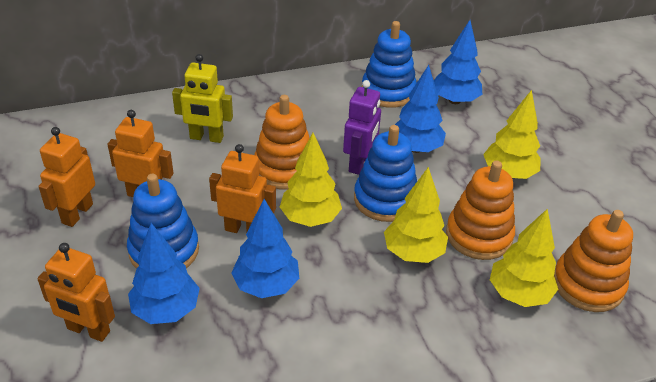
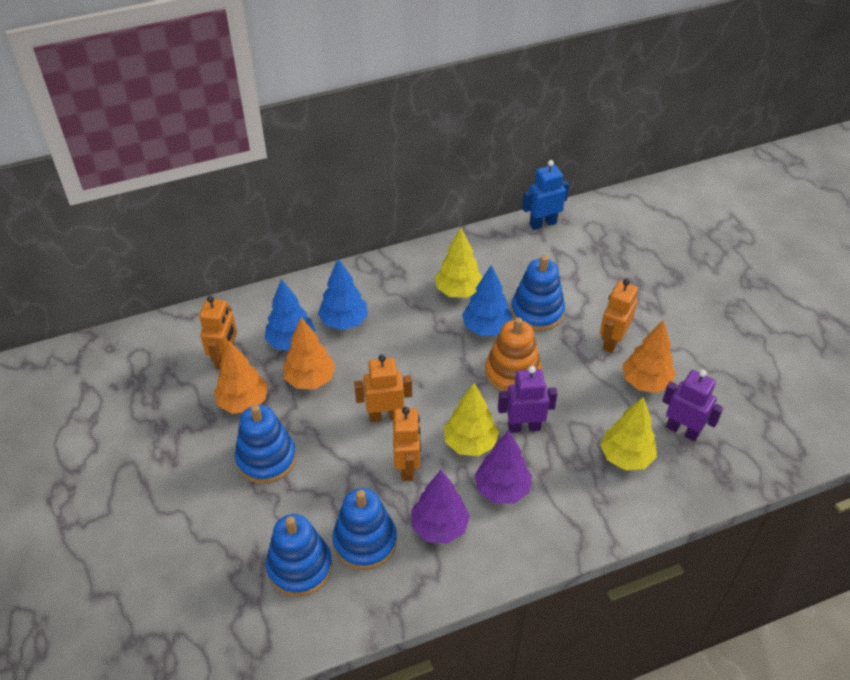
blue robot: none = 0 -> [522,160,569,230] = 1
blue stacking toy: [127,174,199,269] [354,125,417,222] [362,21,417,108] = 3 -> [235,404,296,484] [266,514,332,597] [332,488,397,570] [511,255,565,331] = 4
blue tree: [128,223,200,324] [231,199,300,298] [395,65,446,153] [434,20,482,104] = 4 -> [265,279,316,351] [318,258,368,330] [462,265,512,336] = 3
orange stacking toy: [254,95,310,190] [446,161,515,260] [554,210,633,312] = 3 -> [485,317,542,392] = 1
orange tree: none = 0 -> [214,341,268,414] [283,317,335,389] [622,320,676,393] = 3
purple robot: [343,80,381,175] = 1 -> [498,366,558,433] [662,369,724,442] = 2
purple tree: none = 0 -> [411,470,470,544] [474,431,532,504] = 2
yellow robot: [172,54,233,143] = 1 -> none = 0
yellow tree: [280,133,342,227] [384,167,448,263] [483,90,541,179] [490,208,558,307] = 4 -> [435,228,483,298] [444,383,499,456] [600,397,657,470] = 3

